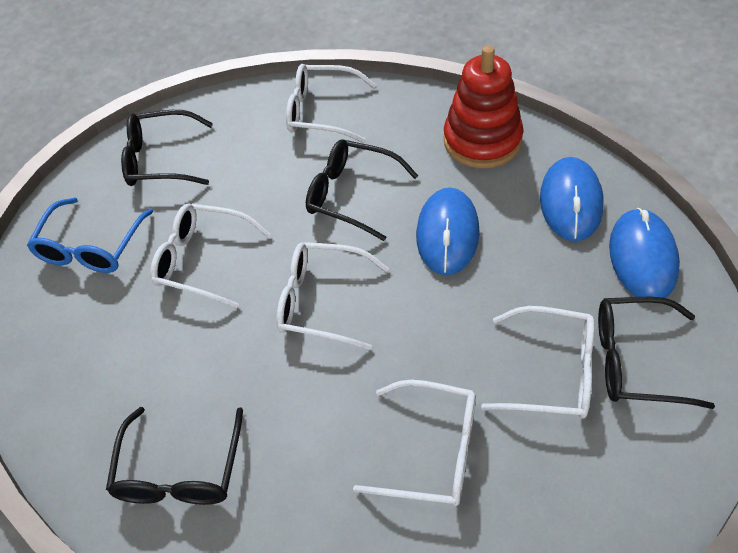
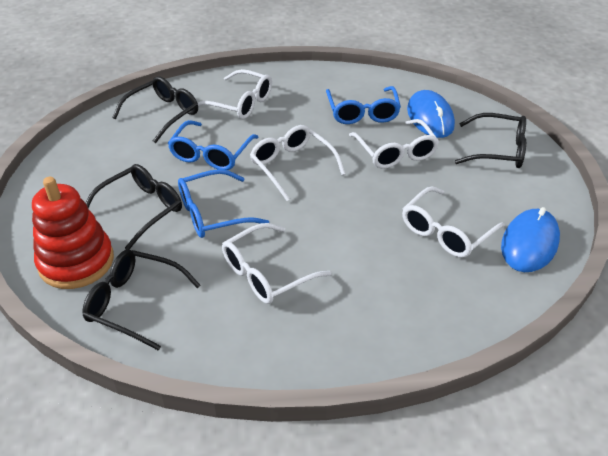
blue glasses: [27,197,153,273] = 1 -> [168,120,258,170] [178,169,269,238] [326,86,401,124] = 3
blue mouse: [416,188,480,275] [540,157,603,241] [609,208,680,298] = 3 -> [407,90,455,138] [501,207,560,272] = 2

